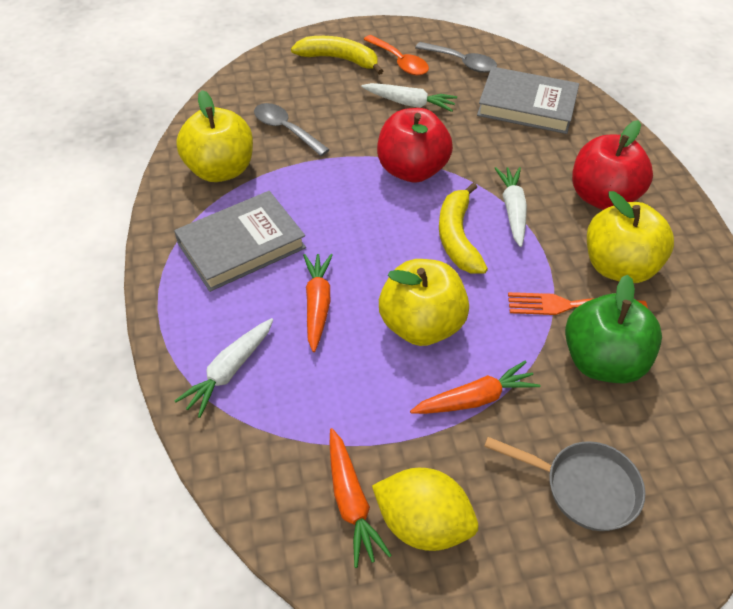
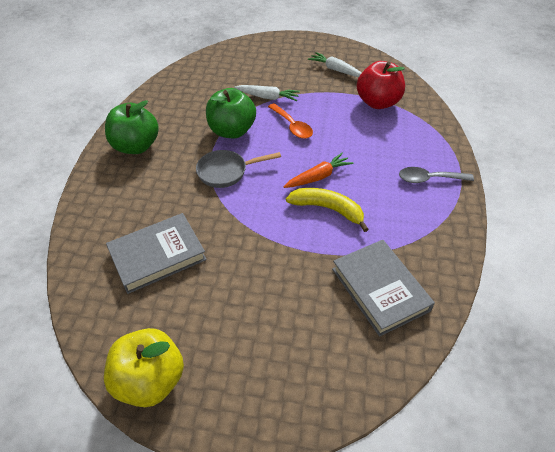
green apple: [565,274,662,383] = 1 -> [105,100,159,154] [206,88,256,138] = 2
grey spoon: [254,103,330,156] [415,42,497,73] = 2 -> [399,167,474,183] = 1
orange carrot: [303,254,333,352] [330,428,392,568] [410,361,541,414] = 3 -> [284,153,353,188] = 1
orange fork: [508,292,648,315] = 1 -> none = 0
red apple: [377,108,453,183] [572,120,653,210] = 2 -> [357,61,405,109] = 1
white carrot: [175,318,273,418] [361,83,457,112] [494,167,527,247] = 3 -> [234,85,300,101] [308,52,361,77] = 2
yellow apple: [176,90,253,182] [379,259,469,346] [587,191,674,283] = 3 -> [104,328,184,407] = 1
yellow banana: [291,36,383,75] [439,183,488,274] = 2 -> [286,188,369,232] = 1
yellow lemon: [372,468,478,551] = 1 -> none = 0

